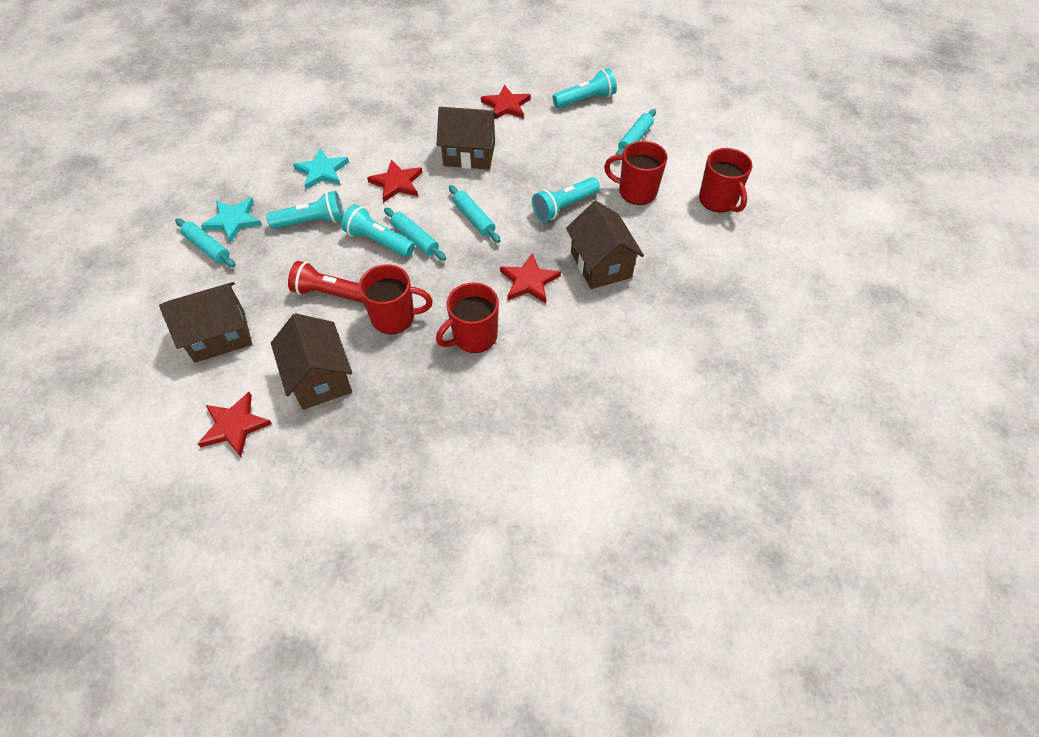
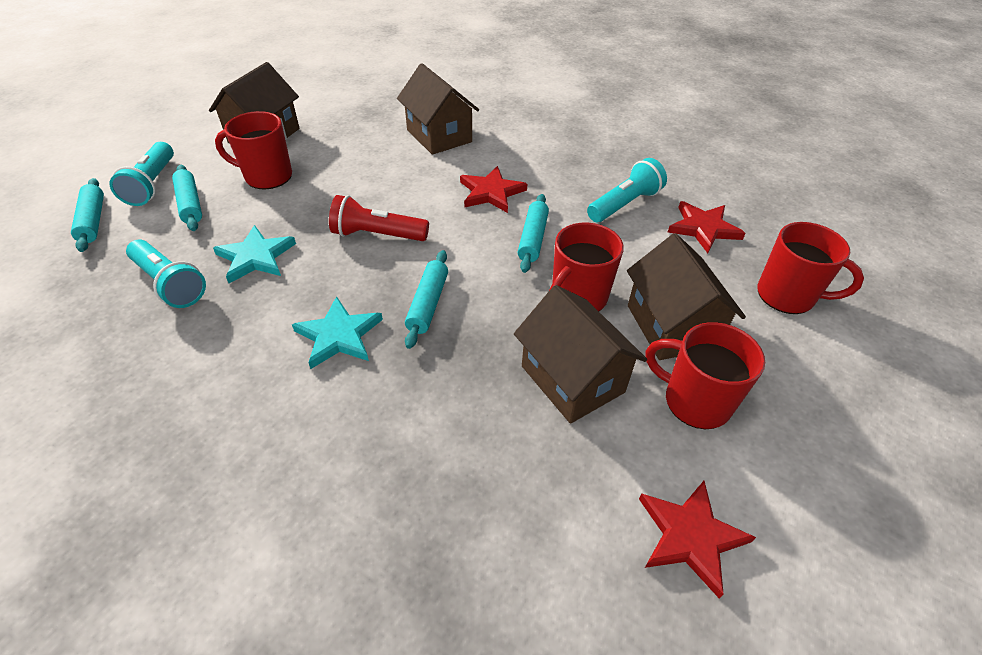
red star: [198,392,272,457] [367,160,423,202] [481,85,531,119] [500,253,561,303] = 4 -> [460,166,527,213] [639,481,756,598] [668,201,746,253] = 3
turquoise flashlight: [266,191,344,229] [341,204,415,257] [532,177,600,222] [553,68,617,108] = 4 -> [109,142,174,206] [126,240,206,308] [587,158,667,222] = 3

